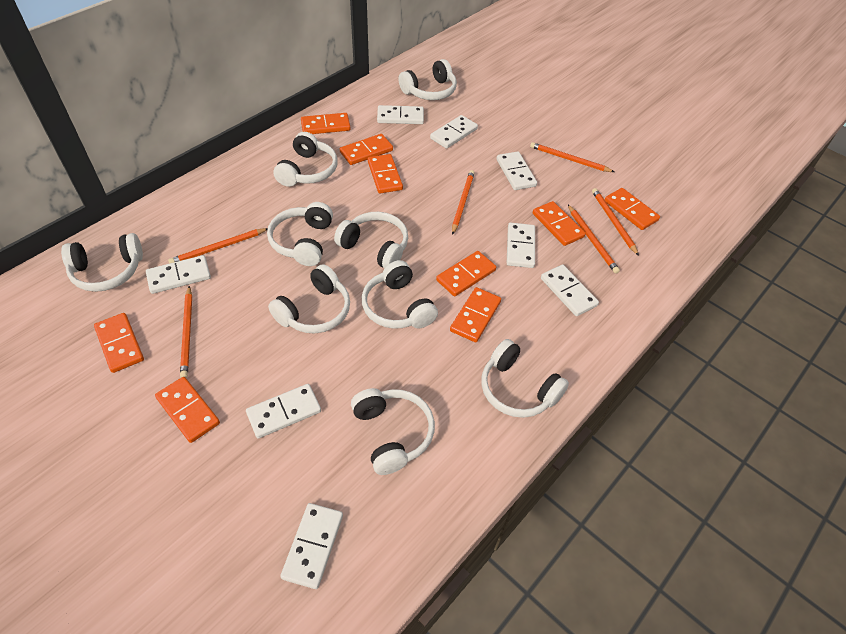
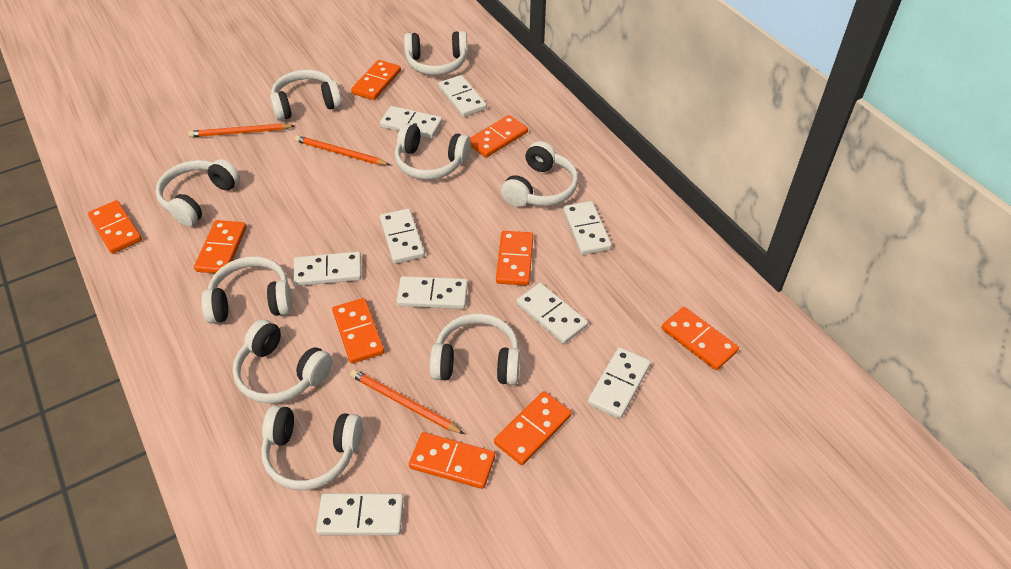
orange pencil: [168,228,268,264] [180,286,192,378] [452,170,475,235] [530,142,614,172] [568,205,620,274] [592,188,639,256] = 6 -> [188,124,295,137] [295,135,390,165] [350,369,464,434] = 3
white domino: [146,255,211,294] [246,384,321,439] [280,503,343,589] [377,105,424,124] [430,115,478,149] [496,151,537,190] [507,223,535,268] [541,264,599,316] = 8 -> [293,251,362,286] [316,493,404,535] [380,106,442,139] [380,208,425,264] [396,276,468,309] [438,75,487,117] [516,283,588,344] [563,201,612,255] [587,347,651,419] = 9

